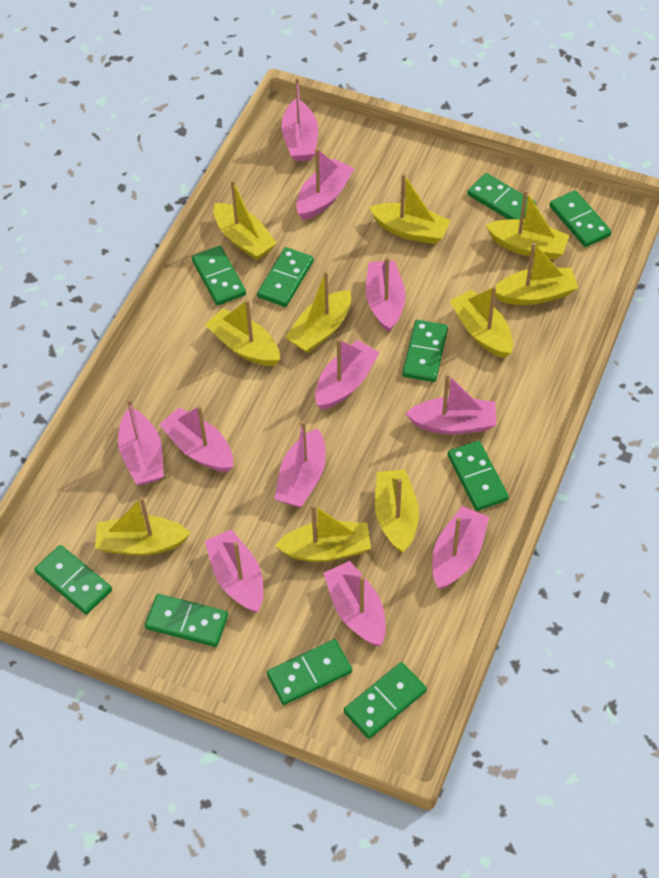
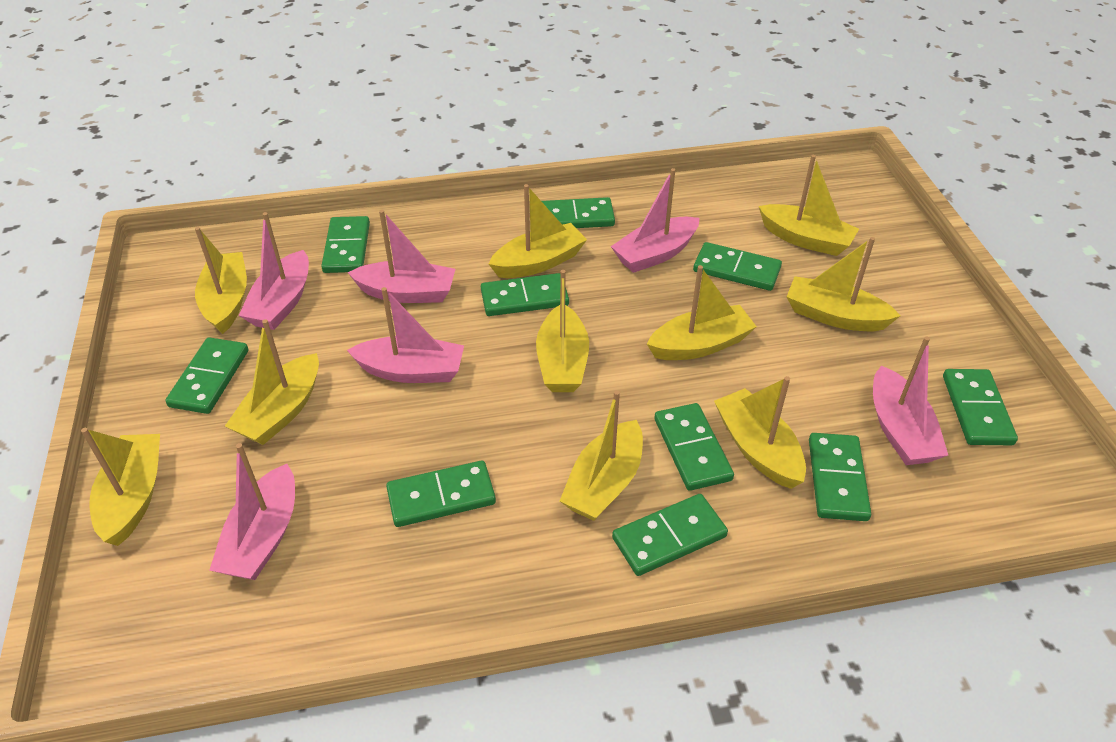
pink boat: [118,399,164,485] [159,405,233,472] [205,529,263,613] [274,421,326,507] [281,78,318,161] [296,148,355,220] [315,339,380,410] [324,561,386,646] [366,257,405,332] [406,373,497,435] [432,506,489,589] = 11 -> [209,443,295,580] [239,212,309,330] [347,287,464,383] [348,210,455,303] [611,168,699,273] [873,336,948,465] = 6

